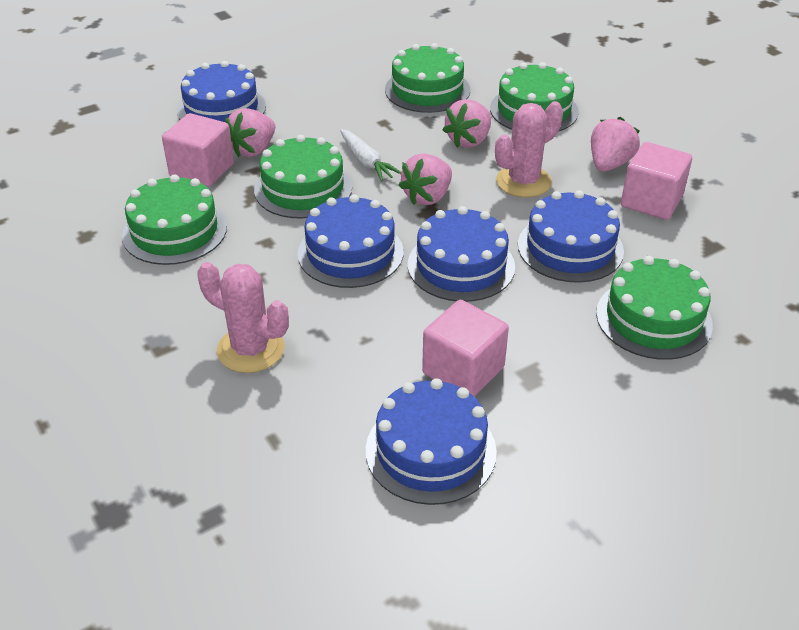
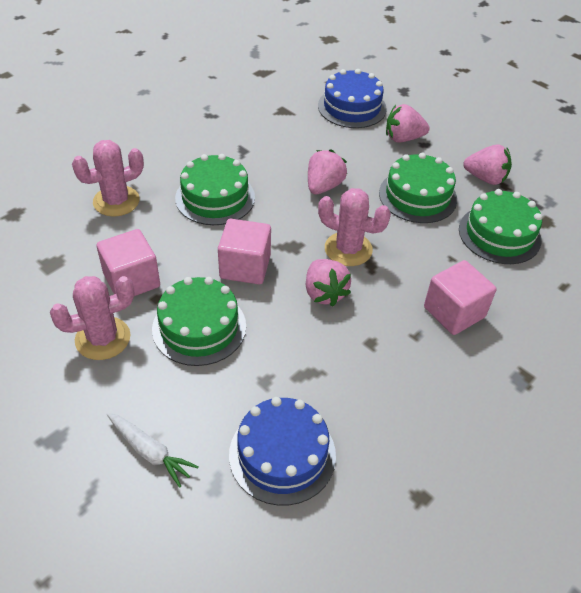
blue cake: [177,61,266,122] [298,194,404,288] [366,378,497,505] [408,206,515,302] [518,190,624,283] = 5 -> [229,397,336,506] [318,69,387,128] = 2
green cake: [122,174,227,265] [254,135,352,219] [385,43,470,113] [490,62,579,132] [596,256,713,360] = 5 -> [152,277,246,366] [175,154,255,225] [379,153,457,223] [459,189,542,264] = 4
pink cactus: [197,262,289,373] [495,101,563,197] = 2 -> [50,276,135,360] [72,140,144,217] [318,188,391,266] = 3

